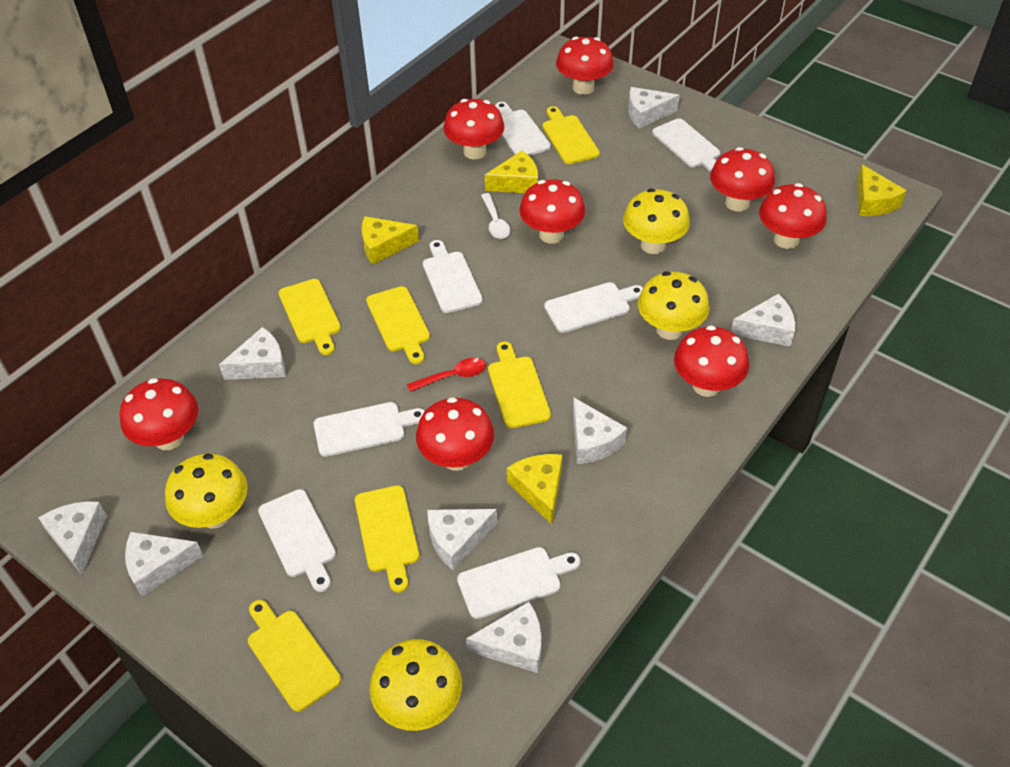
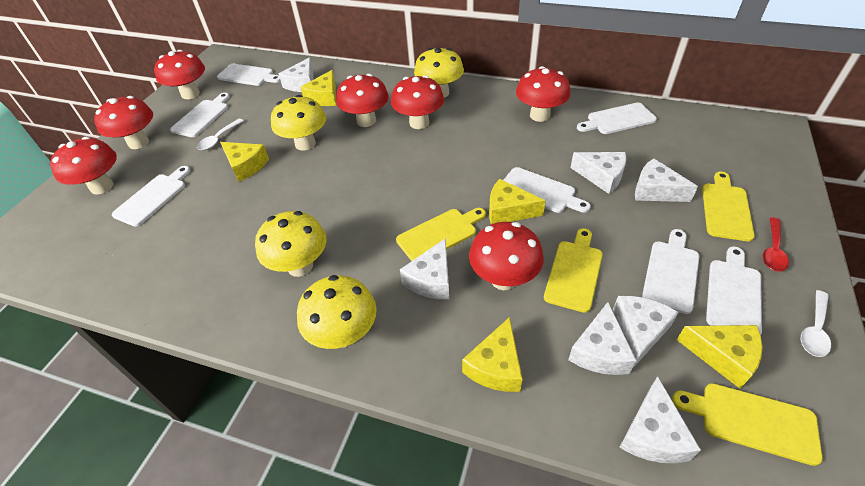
red mushroom: [120,378,198,450] [416,397,494,471] [444,99,504,159] [519,179,585,244] [556,37,614,95] [674,325,749,397] [710,147,775,212] [759,183,826,249] = 8 -> [50,137,117,194] [94,96,153,149] [154,50,205,99] [336,74,389,127] [391,75,444,129] [469,222,544,290] [516,66,570,122] = 7
white cheese: [38,501,107,575] [125,532,203,597] [219,327,285,380] [427,509,497,570] [466,602,541,673] [573,397,627,464] [628,87,680,129] [731,294,795,347] = 8 -> [279,57,314,92] [400,238,449,299] [568,302,637,375] [570,152,626,194] [613,296,679,368] [619,376,701,463] [635,158,698,202] = 7
white spoon: [481,193,510,239] = 1 -> [197,119,243,150] [801,290,831,357] = 2
yellow cheese: [362,216,419,265] [485,151,538,193] [507,454,562,524] [857,165,907,216] = 4 -> [220,142,269,182] [300,70,336,106] [462,317,523,392] [489,179,546,224] [677,325,762,388] = 5
yellow cutting board: [248,600,341,712] [278,279,341,355] [355,485,419,593] [366,286,430,364] [488,342,551,428] [542,106,600,164] = 6 -> [396,208,486,261] [544,228,603,313] [672,383,823,466] [702,172,755,241] = 4

